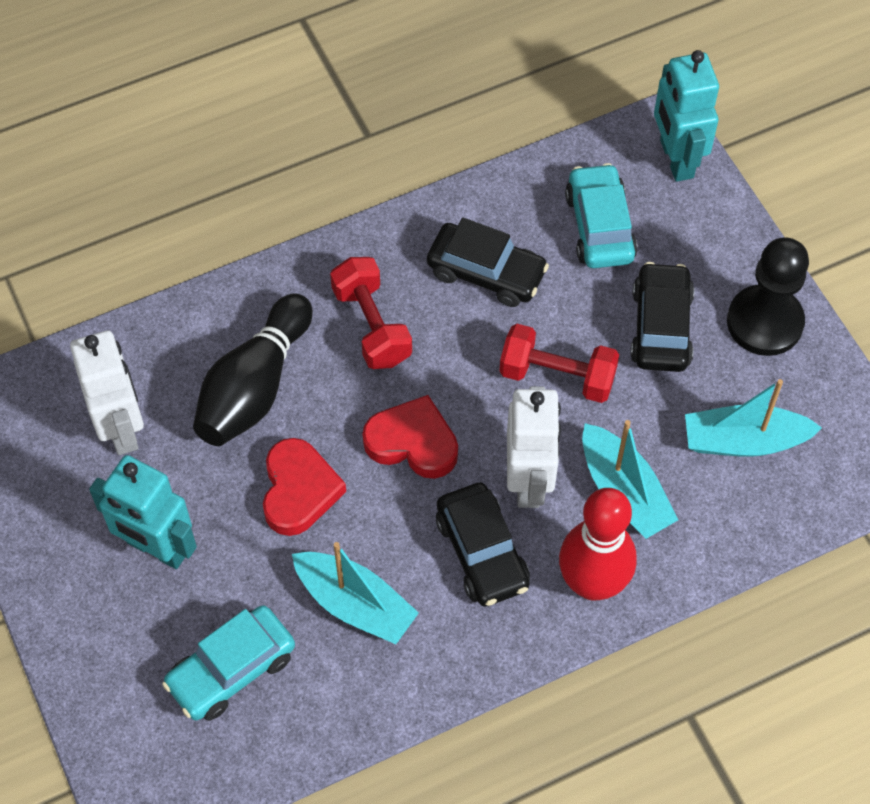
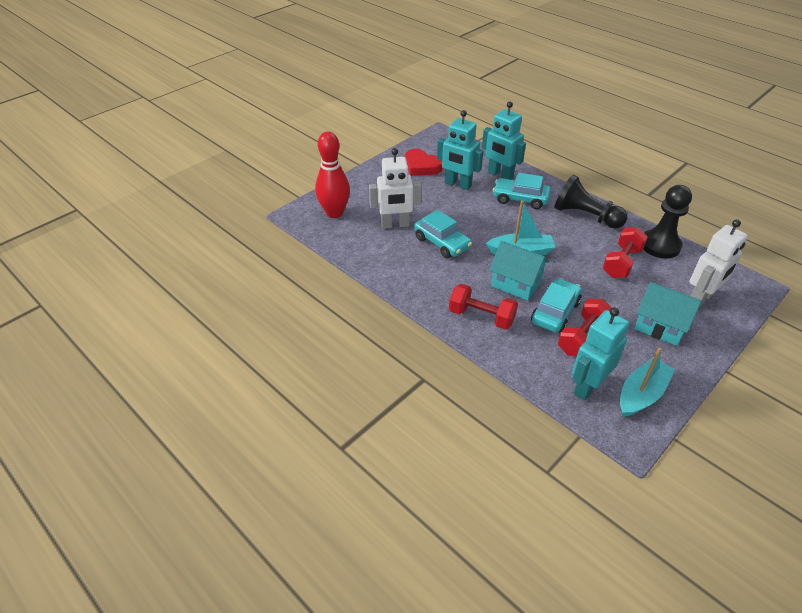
black bowling pin: [193,293,312,446] = 1 -> none = 0
black car: [427,217,549,307] [436,483,530,607] [630,262,695,372] = 3 -> none = 0
black pawn: [727,237,809,356] = 1 -> [555,175,627,229] [643,185,692,259] = 2
red dumbbell: [330,257,412,369] [499,324,619,403] = 2 -> [449,284,518,330] [558,299,612,357] [603,227,648,278] = 3
red heart: [263,438,346,536] [362,395,458,479] = 2 -> [405,149,443,176] = 1
turquoise boat: [292,542,419,644] [582,420,678,539] [685,379,822,457] = 3 -> [486,200,555,256] [620,348,675,417] = 2
turquoise car: [162,605,295,721] [565,163,638,268] = 2 -> [414,210,472,258] [493,173,551,209] [531,278,582,333] = 3
turquoise house: none = 0 -> [489,241,549,301] [634,282,702,346] = 2
turquoise robot: [89,455,197,569] [654,50,719,182] = 2 -> [437,110,483,190] [482,101,526,180] [572,307,629,401] = 3

